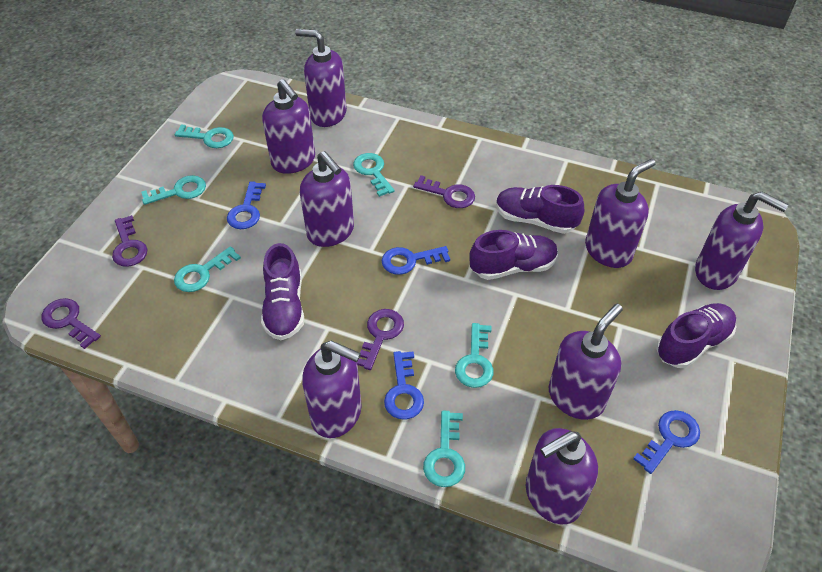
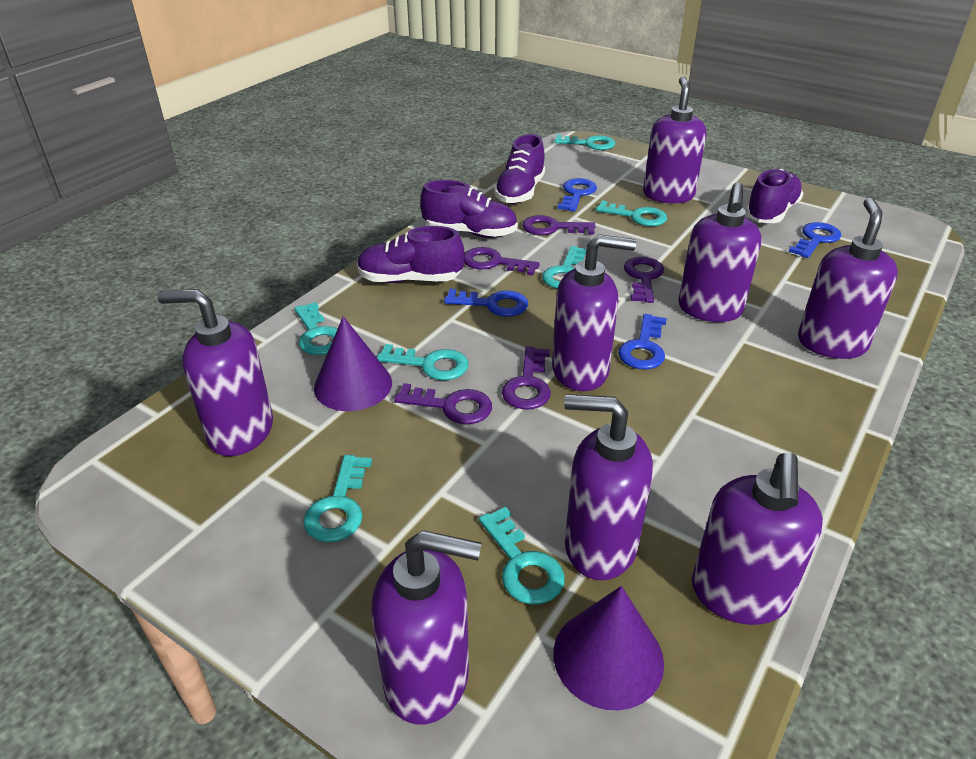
purple cone: none = 0 -> [314,316,392,411] [553,586,664,710] = 2
purple key: [42,298,101,349] [112,215,147,267] [357,309,404,370] [413,175,475,208] = 4 -> [394,383,492,424] [464,247,540,275] [502,347,551,410] [522,215,595,235] [624,257,664,303] = 5
turquoise key: [141,175,206,205] [174,246,241,292] [175,125,234,148] [353,153,395,197] [423,411,465,487] [455,323,494,388] = 6 -> [294,302,337,355] [303,455,372,542] [377,344,468,380] [479,507,565,604] [542,246,586,289] [554,135,615,150] [596,201,667,226] = 7

